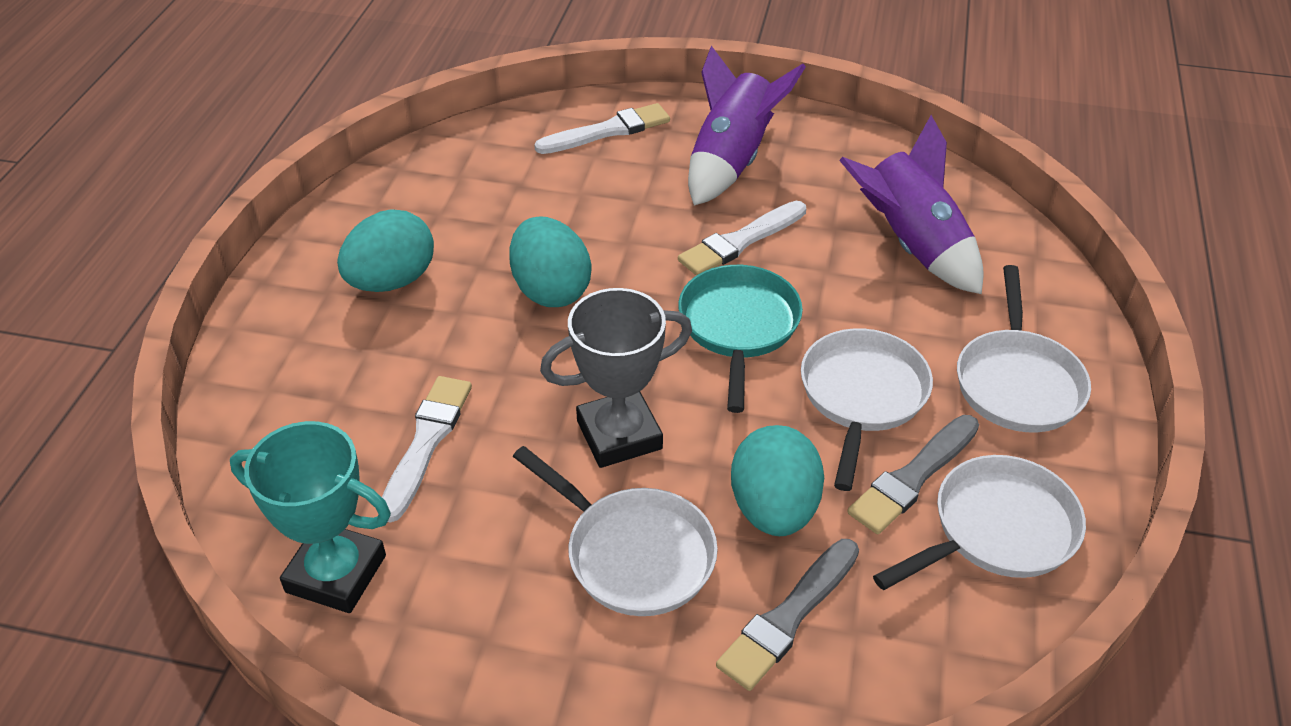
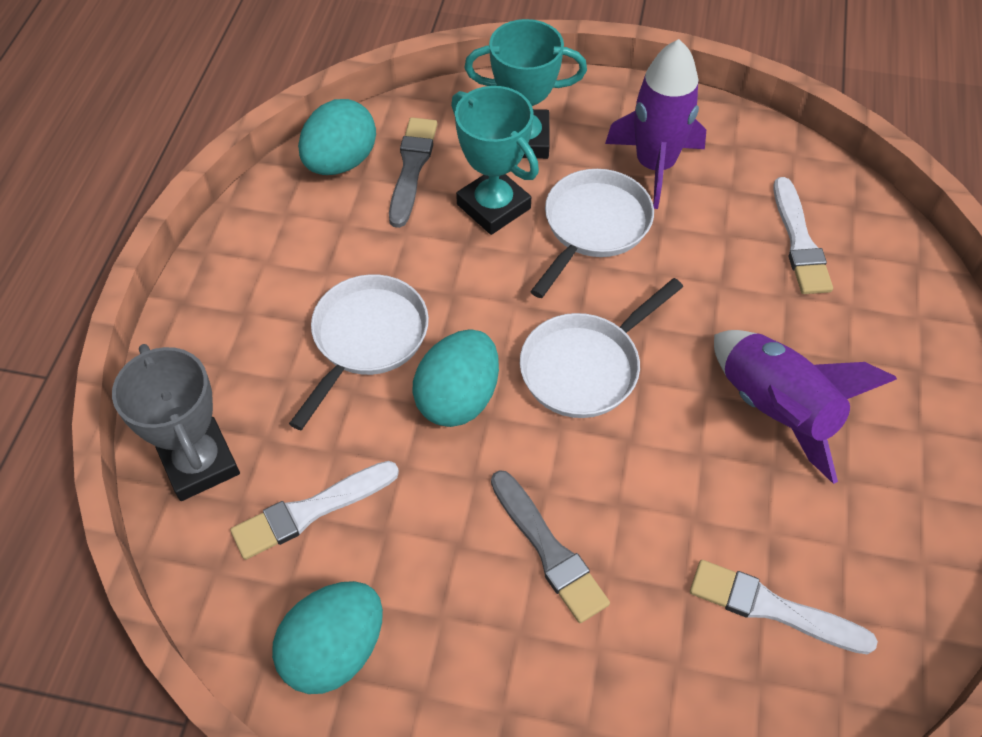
turquoise pan: [678,265,803,413] = 1 -> none = 0
turquoise trophy: [230,421,391,613] = 1 -> [451,86,539,235] [464,19,587,159] = 2
white pan: [513,446,718,616] [801,328,933,491] [873,455,1086,590] [957,265,1091,433] = 4 -> [289,274,429,430] [520,278,683,418] [530,169,654,298] = 3

